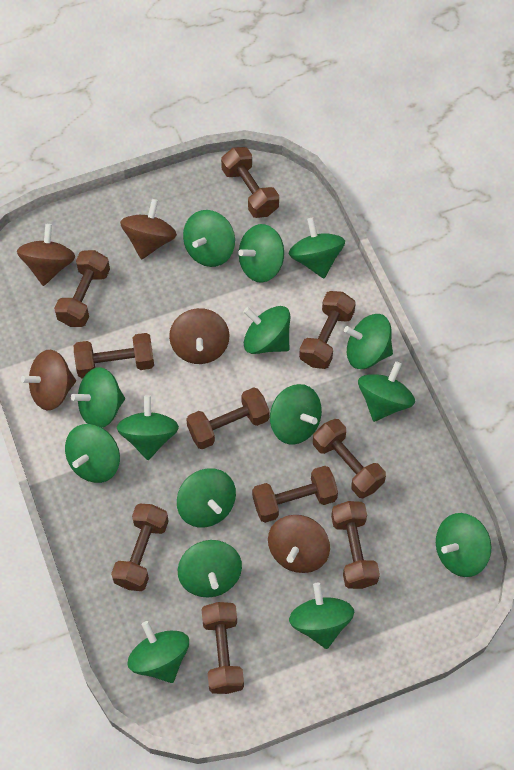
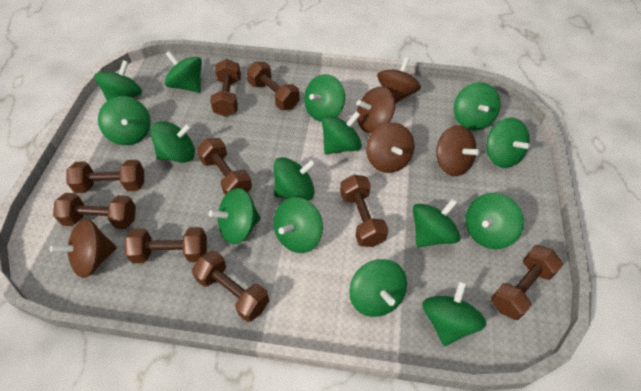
brown dumbbell: [54,250,110,327] [74,333,154,378] [111,503,169,591] [186,387,270,449] [201,602,244,694] [221,147,279,218] [252,466,338,523] [299,291,356,369] [313,419,386,498] [331,501,380,589] = 10 -> [53,193,136,229] [67,160,144,193] [125,227,207,263] [192,250,269,322] [196,138,252,195] [210,59,241,117] [247,62,300,110] [340,175,389,247] [491,245,563,320] = 9

